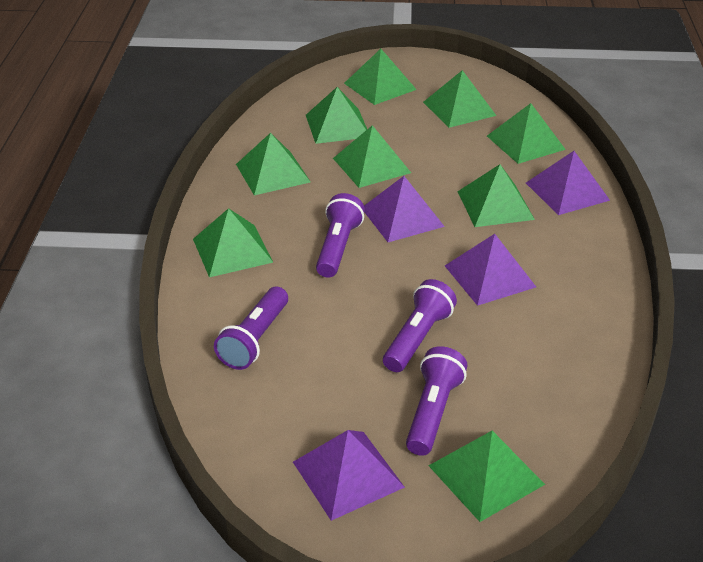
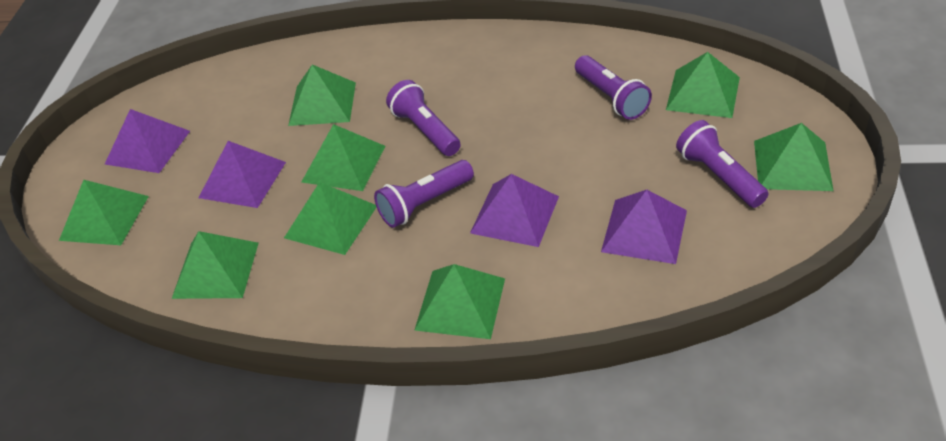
green pyramid: [193,208,273,277] [236,133,311,195] [306,87,367,144] [333,125,411,188] [344,49,417,105] [423,70,497,128] [428,431,545,522] [457,164,535,227] [487,103,566,164] = 9 -> [59,180,149,245] [172,231,258,299] [284,182,376,255] [288,65,356,126] [302,124,385,191] [414,264,505,339] [666,52,740,118] [754,123,834,191] = 8

